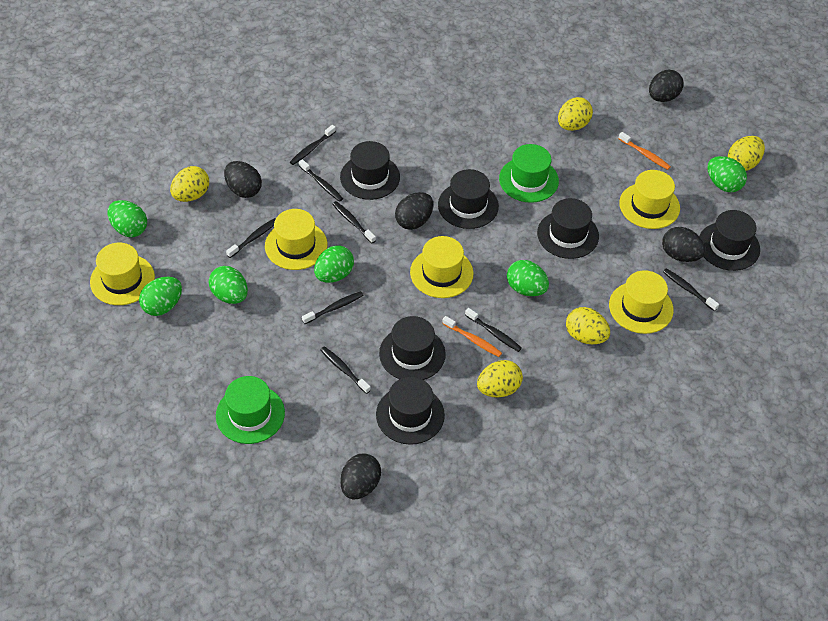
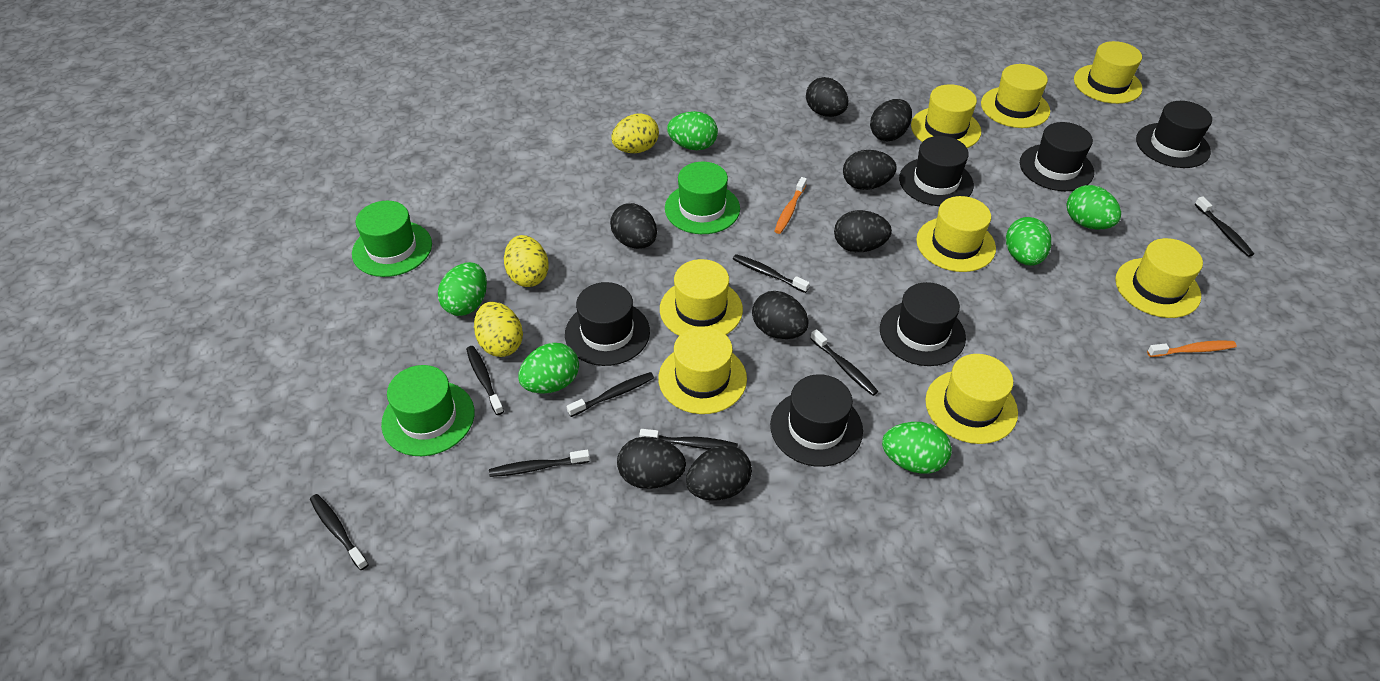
black egg: [224,161,262,198] [340,453,381,500] [395,192,433,230] [649,70,684,102] [662,227,705,262] = 5 -> [610,203,657,249] [617,437,686,489] [686,445,752,501] [752,291,809,339] [806,77,848,117] [834,210,892,252] [843,150,897,190] [870,99,912,141] = 8
green hat: [216,376,285,444] [499,144,559,203] = 2 -> [352,201,432,277] [381,365,475,456] [665,162,740,234] = 3
yellow egg: [170,166,209,202] [477,360,523,397] [558,97,593,131] [566,307,610,344] [728,136,765,171] = 5 -> [474,302,523,357] [504,235,549,287] [611,113,659,153] = 3
yellow hat: [90,243,155,305] [265,209,327,270] [410,236,474,298] [609,270,674,334] [619,170,680,229] = 5 -> [658,326,747,414] [660,259,743,336] [911,84,981,148] [916,196,996,272] [925,354,1018,444] [981,64,1050,128] [1074,41,1142,104] [1115,238,1203,318] = 8

